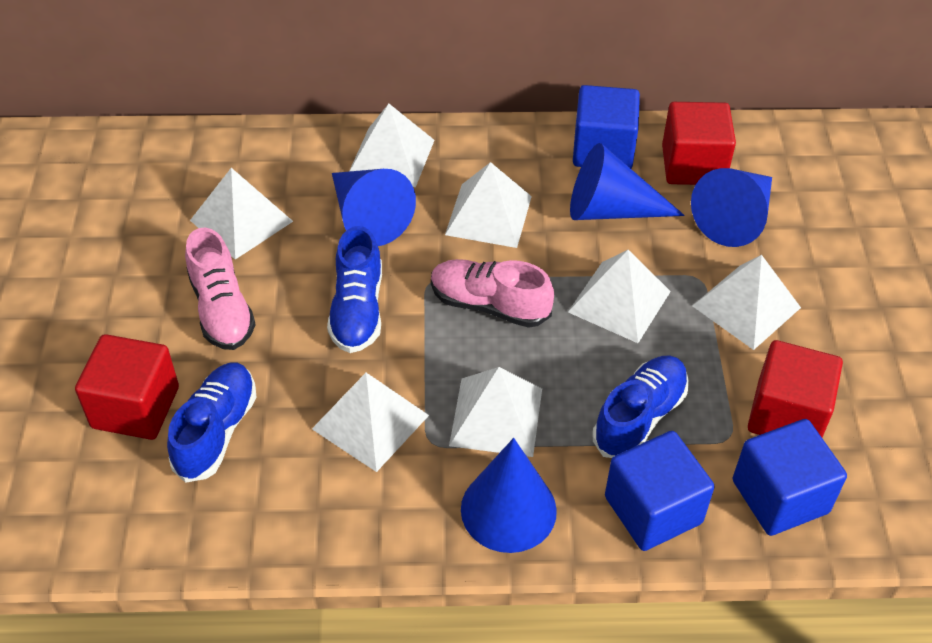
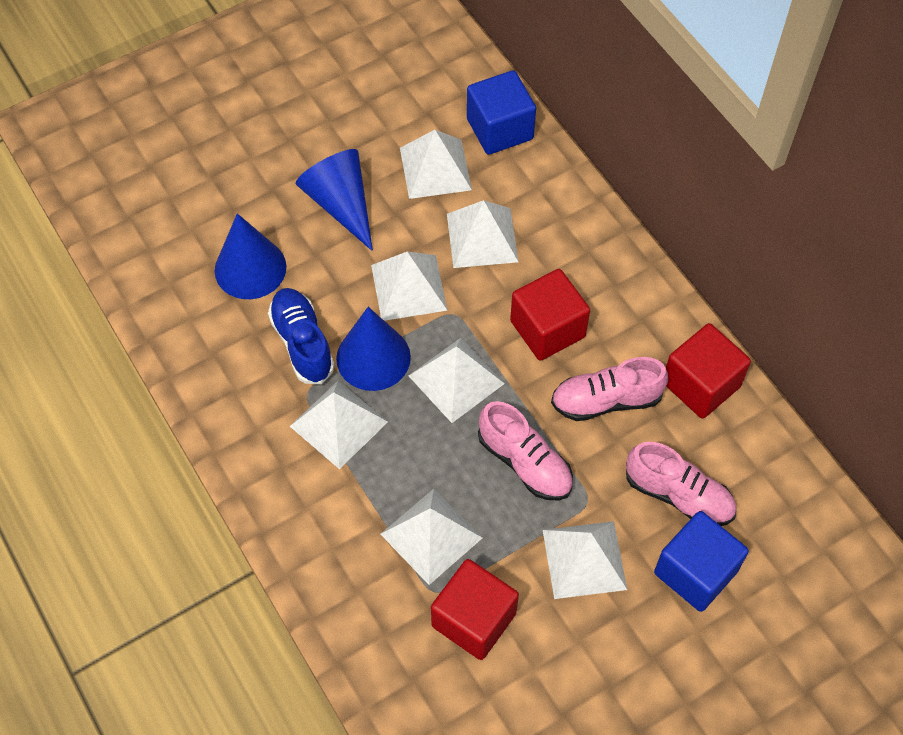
blue cone: [332,169,416,246] [461,438,557,553] [570,143,685,220] [691,168,772,247] = 4 -> [215,213,286,299] [296,149,373,251] [336,307,411,391] = 3
blue cube: [573,85,640,169] [605,431,715,551] [733,419,847,536] = 3 -> [467,70,536,155] [654,511,749,612] = 2
blue shoe: [167,363,256,483] [327,226,382,353] [592,355,689,458] = 3 -> [268,288,335,384] = 1
pink shoe: [185,228,256,350] [431,259,554,328] = 2 -> [478,401,573,501] [551,357,668,421] [626,442,737,526] = 3

